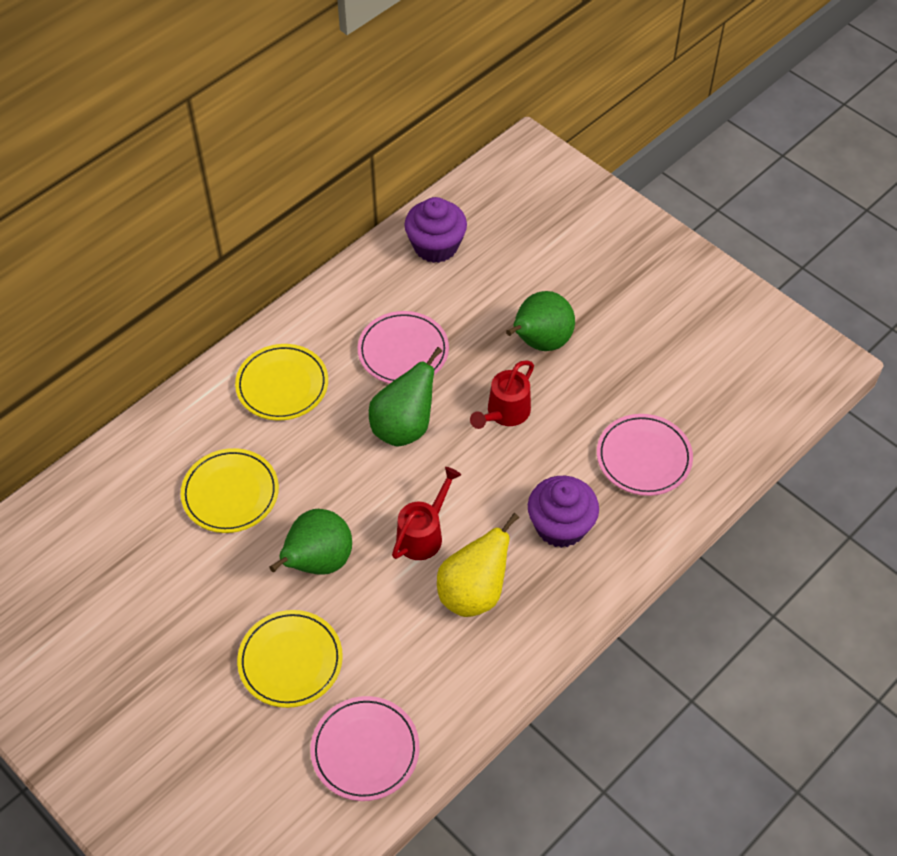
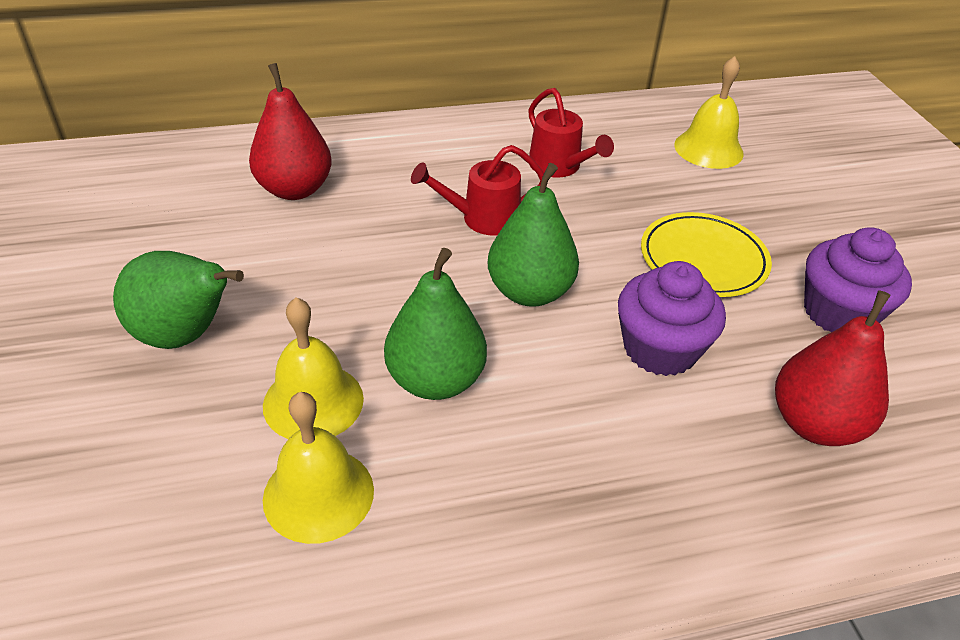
pink plate: [310,696,419,801] [358,311,449,384] [597,414,693,496] = 3 -> none = 0
red pear: none = 0 -> [249,63,332,200] [775,290,891,446] = 2
yellow bell: none = 0 -> [263,297,364,439] [263,392,374,544] [674,56,744,169] = 3
yellow pear: [437,513,519,617] = 1 -> none = 0
yellow plate: [181,448,279,533] [235,344,328,420] [237,610,343,708] = 3 -> [641,212,772,297] = 1

